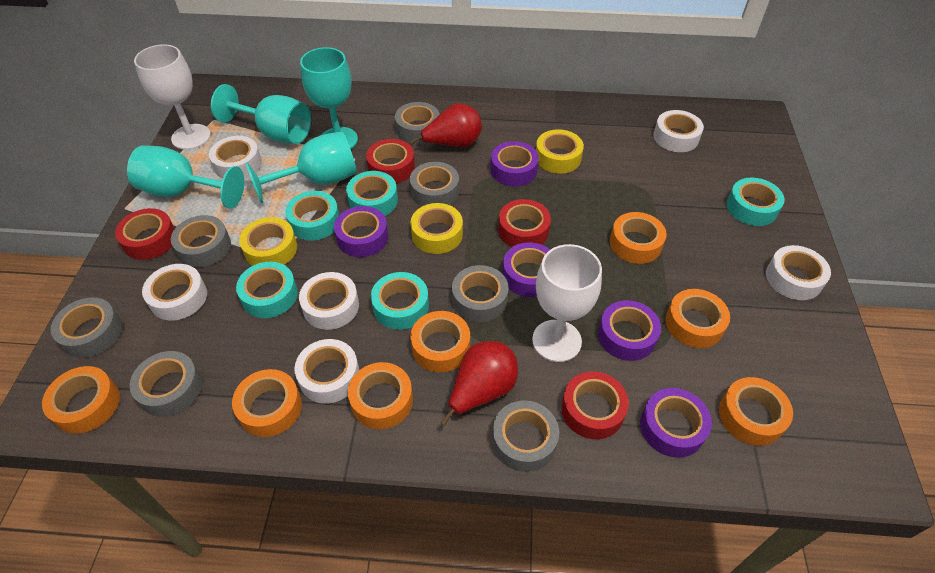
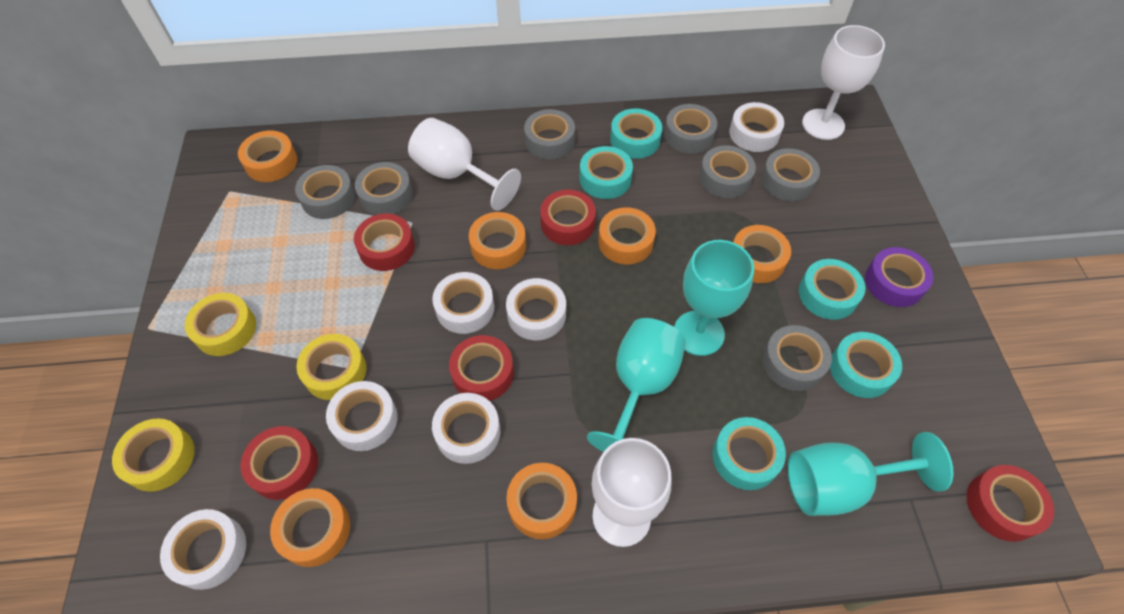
orange tape: [42,366,120,434] [232,369,302,437] [348,362,413,429] [411,311,470,372] [610,212,667,264] [665,289,730,348] [719,377,793,446] = 7 -> [238,130,297,182] [270,488,350,567] [469,212,526,269] [506,463,577,539] [598,207,656,265] [733,225,791,283] = 6
purple tape: [334,206,388,257] [491,141,539,187] [502,242,550,297] [598,300,661,361] [640,388,712,458] = 5 -> [865,247,933,307] = 1
red pear: [410,103,482,147] [441,341,518,426] = 2 -> none = 0
red tape: [115,208,175,260] [366,139,415,183] [498,199,551,247] [561,371,629,439] = 4 -> [241,426,318,500] [354,214,415,271] [449,335,514,401] [540,190,596,245] [967,465,1054,542] = 5
turquoise goblet: [127,145,244,209] [211,84,311,144] [246,131,357,203] [300,47,358,149] = 4 -> [587,318,686,452] [674,240,754,356] [788,432,953,516] = 3
white goblet: [134,44,211,150] [532,244,602,362] = 2 -> [408,118,521,211] [592,438,672,547] [802,25,885,140] = 3

